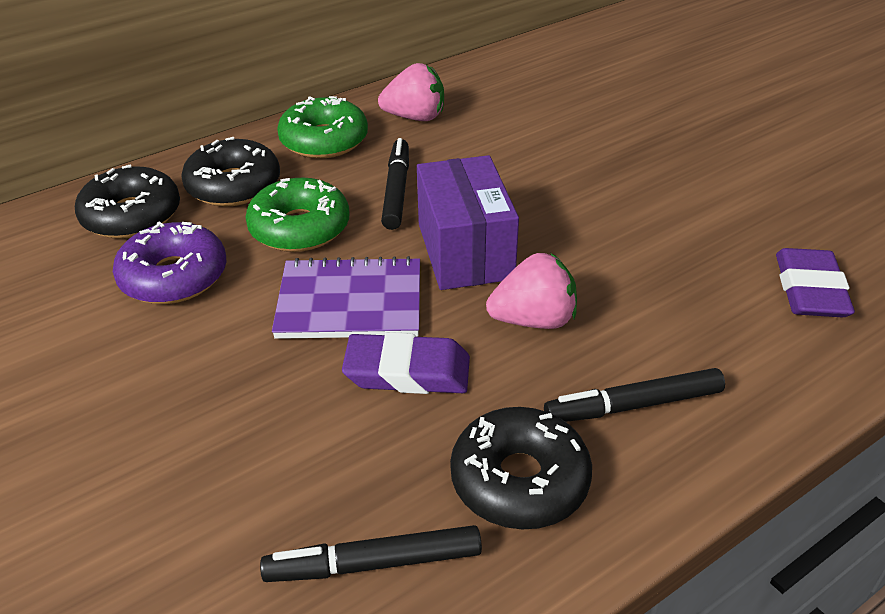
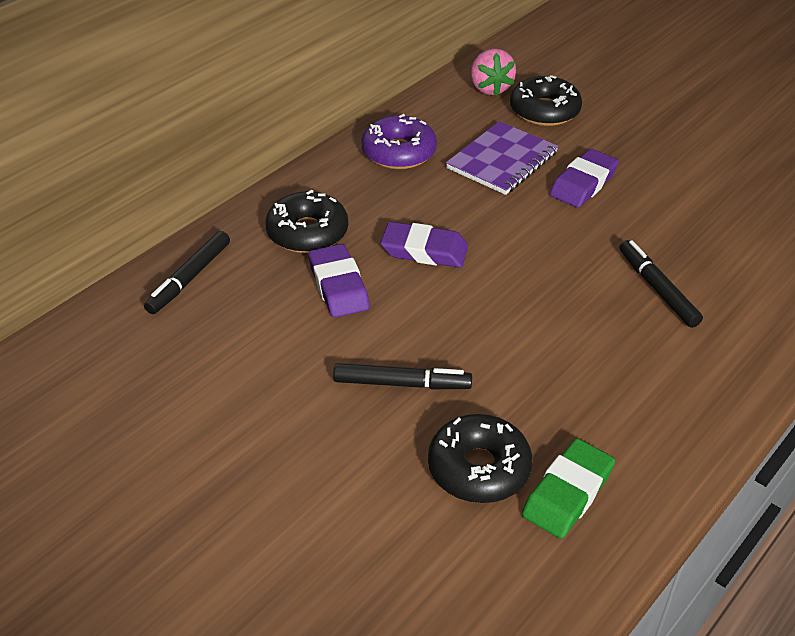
green donut: [245,178,349,252] [277,96,368,159] = 2 -> none = 0
green eraser: none = 0 -> [522,438,615,539] = 1
pink strawberry: [378,63,444,121] [486,253,577,329] = 2 -> [471,49,516,96] = 1
purple box: [417,155,519,290] = 1 -> none = 0
purple eraser: [342,332,470,394] [776,248,855,317] = 2 -> [309,244,370,318] [380,222,468,268] [550,149,619,208] = 3

